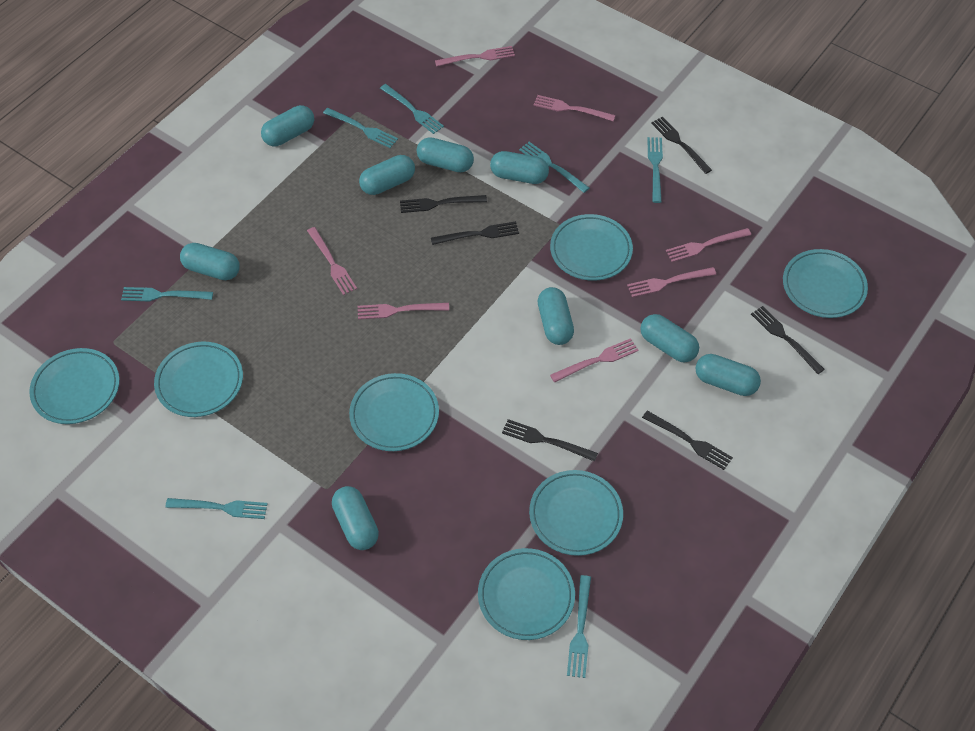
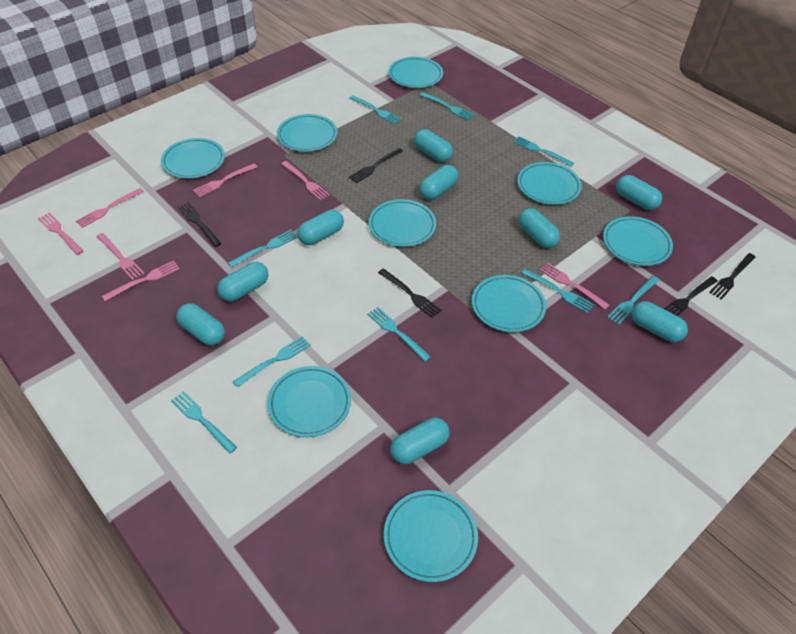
black fork: [400,195,487,213] [431,221,519,245] [502,419,598,462] [642,410,733,470] [651,117,712,174] [751,306,825,374] = 6 -> [178,202,222,247] [349,148,403,183] [378,269,442,318] [664,276,718,316] [709,253,756,300] = 5
turquoise fork: [121,287,213,301] [165,498,268,519] [323,108,398,148] [380,84,444,134] [519,142,589,193] [567,575,591,678] [647,137,663,203] = 7 -> [171,391,237,454] [228,230,298,268] [233,336,311,388] [349,95,402,124] [367,307,431,362] [420,92,474,120] [513,136,574,167] [521,269,594,313] [607,276,659,325] = 9
turquoise plate: [29,348,120,424] [154,342,243,417] [349,373,439,451] [478,548,575,640] [529,470,623,556] [550,214,633,281] [783,249,868,318] = 7 -> [161,138,225,179] [267,366,351,437] [277,114,337,152] [369,199,436,247] [384,490,478,582] [388,57,443,88] [472,275,546,332] [517,162,582,205] [603,216,673,266] = 9

